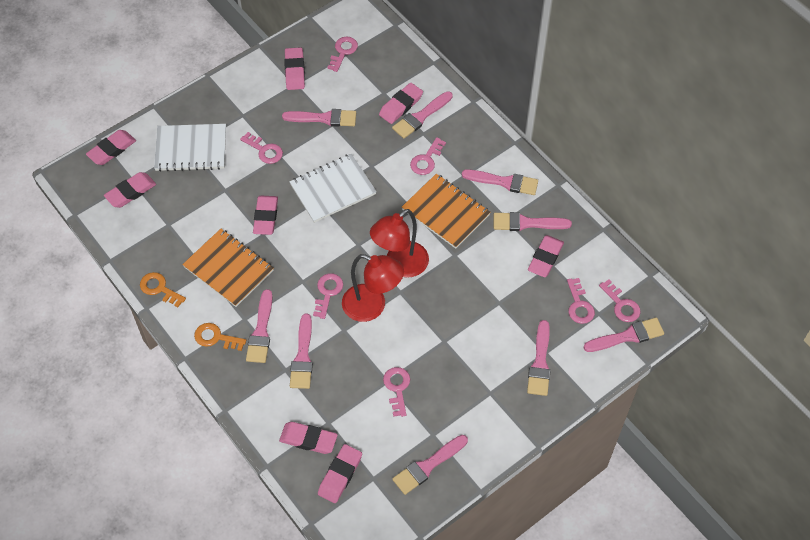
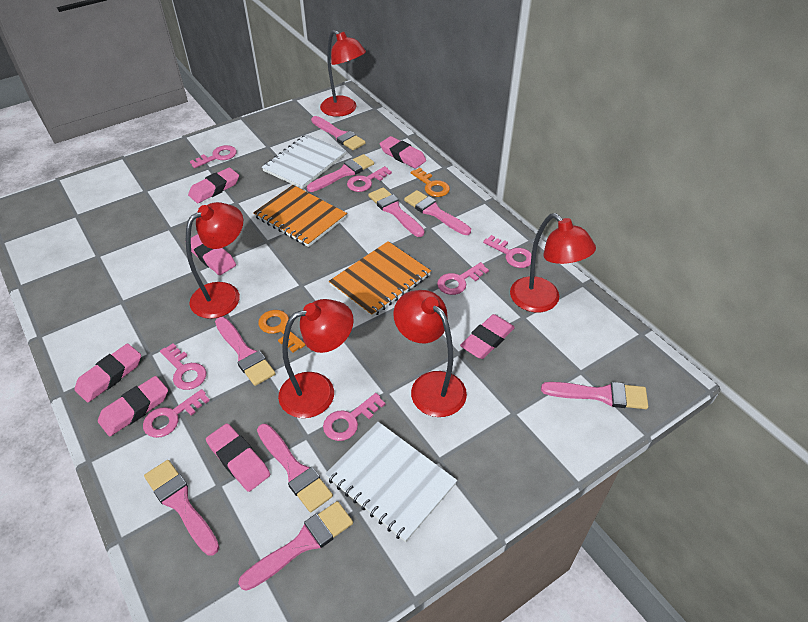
pink eraser: [86,130,136,165] [104,172,156,208] [253,196,278,235] [279,422,338,454] [284,47,305,90] [318,444,362,503] [379,83,423,124] [528,235,564,277] = 8 -> [75,343,141,402] [98,376,168,437] [188,167,239,203] [191,234,236,275] [206,423,270,492] [380,136,426,169] [460,314,515,359] = 7
red lamp: [342,254,404,322] [370,209,429,278] = 2 -> [186,202,243,319] [278,299,354,418] [320,30,366,117] [393,290,467,417] [510,213,596,312] = 5

